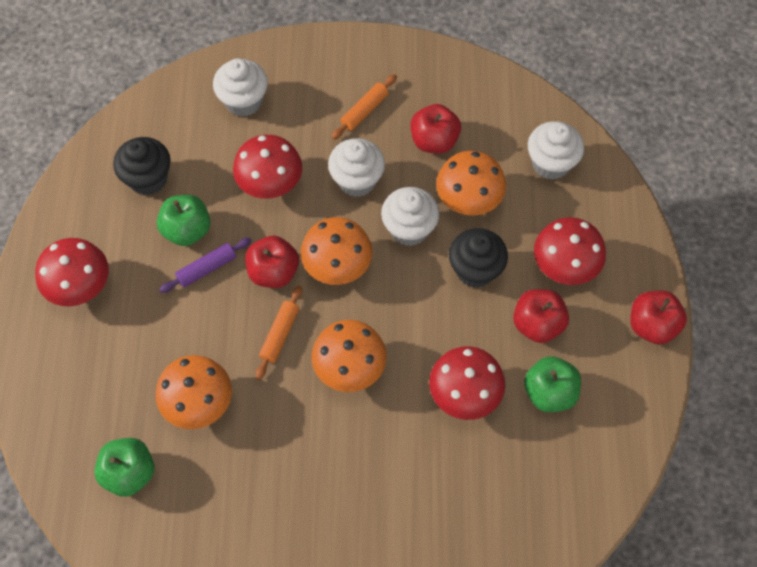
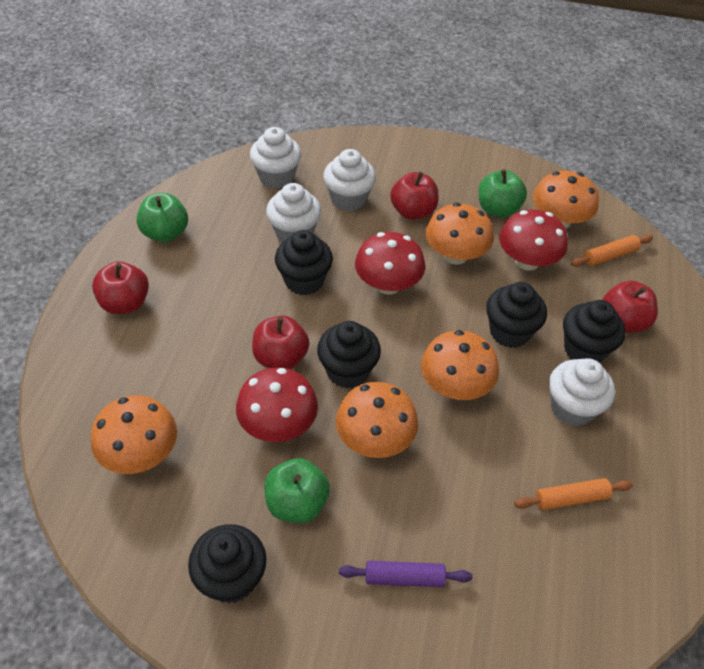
black cupcake: [113,137,171,195] [449,228,508,288] = 2 -> [188,524,266,603] [275,230,333,296] [317,321,381,388] [486,282,547,348] [563,300,626,363] = 5
orange mushroom: [156,355,232,429] [301,217,372,285] [312,320,387,392] [436,151,506,216] = 4 -> [91,395,177,474] [336,382,418,458] [421,330,499,400] [426,203,494,265] [533,171,599,228] = 5
red mushroom: [35,238,109,306] [233,135,302,199] [429,346,505,420] [534,217,606,285] = 4 -> [236,367,318,442] [355,232,425,295] [499,209,568,271] = 3

